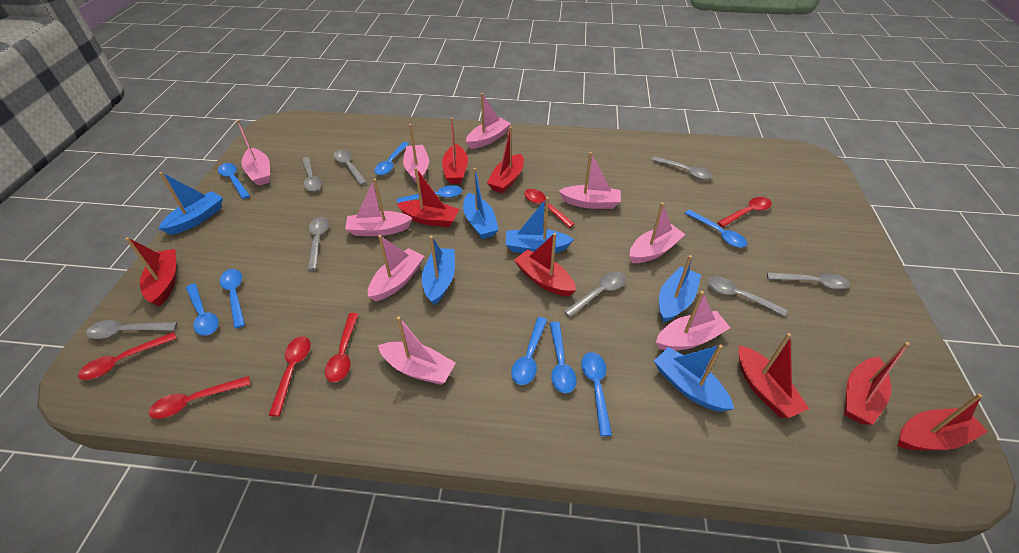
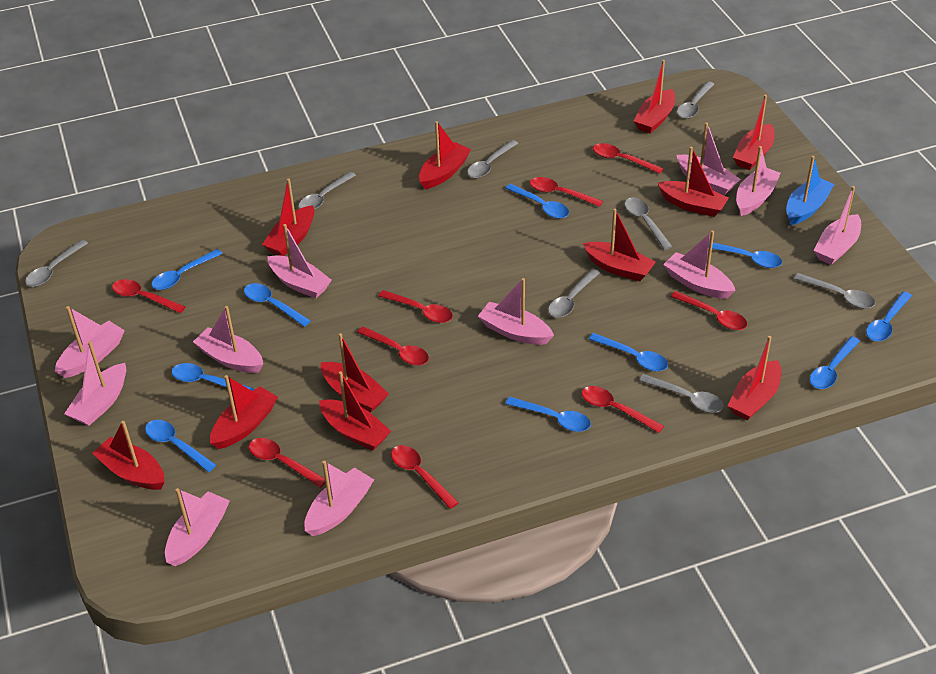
blue boat: [158,172,223,235] [422,236,455,305] [463,168,499,239] [506,197,574,254] [654,344,734,412] [659,255,701,323] = 6 -> [786,156,834,225] = 1
blue spoon: [186,283,219,336] [218,163,250,199] [220,269,245,328] [374,142,409,175] [397,185,462,203] [511,317,547,385] [550,322,576,393] [581,352,612,436] [685,210,747,248] = 9 -> [145,420,216,472] [152,249,223,290] [172,363,254,391] [244,283,311,327] [505,184,569,219] [505,397,591,432] [589,333,668,371] [708,242,782,268] [810,336,860,389] [866,291,912,341] = 10
pink boat: [236,120,270,186] [345,179,412,236] [368,235,424,301] [378,316,456,385] [403,124,429,184] [466,93,511,149] [559,152,621,209] [630,202,686,263] [656,291,731,351] = 9 -> [55,306,125,378] [64,341,126,426] [165,488,230,566] [193,306,263,373] [267,224,332,298] [304,461,374,536] [478,278,554,345] [663,231,736,299] [677,122,741,195] [736,146,781,216] [814,186,861,265] = 11
red boat: [125,237,176,306] [397,167,459,227] [442,118,468,184] [487,126,524,193] [514,233,576,296] [739,333,809,418] [844,342,910,425] [897,393,988,450] = 8 -> [92,421,164,490] [210,375,278,449] [262,178,315,256] [319,371,391,451] [321,333,389,412] [419,121,471,189] [583,209,656,281] [634,60,675,133] [658,147,729,217] [728,336,781,421] [733,95,775,170] = 11
red spoon: [78,332,177,380] [149,376,250,419] [269,336,311,417] [325,313,359,382] [524,189,575,228] [717,197,772,227] = 6 -> [112,279,185,313] [249,438,326,488] [357,326,429,366] [379,290,453,323] [391,445,459,509] [530,177,603,207] [582,386,664,433] [593,143,664,174] [671,291,747,330] = 9

